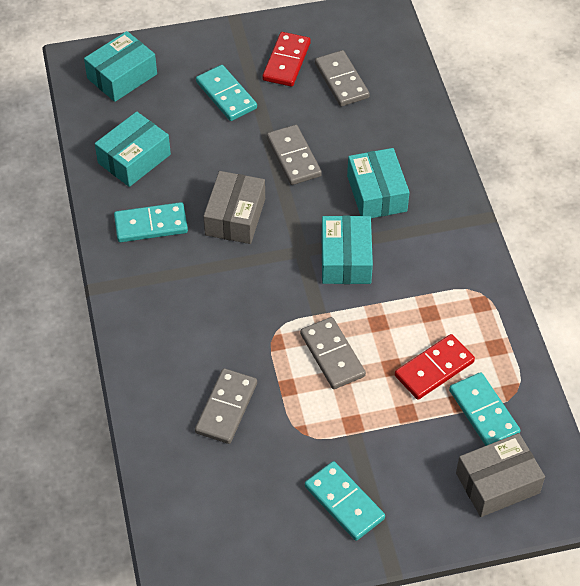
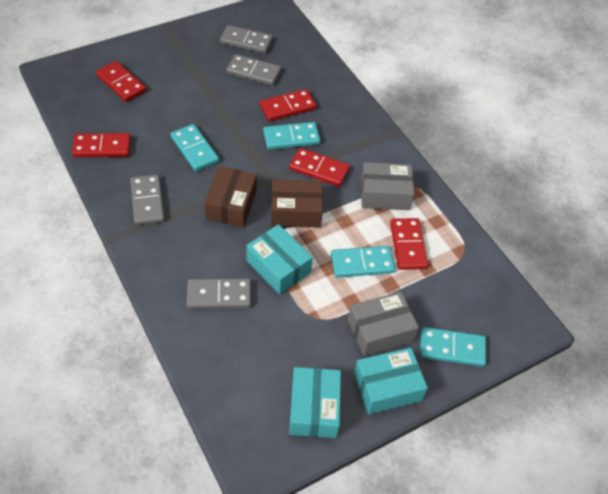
brown box: none = 0 -> [204,166,257,227] [271,179,323,228] = 2
red domino: [262,32,311,87] [395,334,475,400] = 2 -> [72,133,131,157] [96,61,146,102] [260,89,317,121] [289,148,350,187] [390,218,428,270] = 5
turquoise box: [84,31,157,102] [95,112,171,187] [322,216,373,284] [347,148,409,218] = 4 -> [246,224,313,294] [289,367,341,438] [354,348,428,414] = 3

